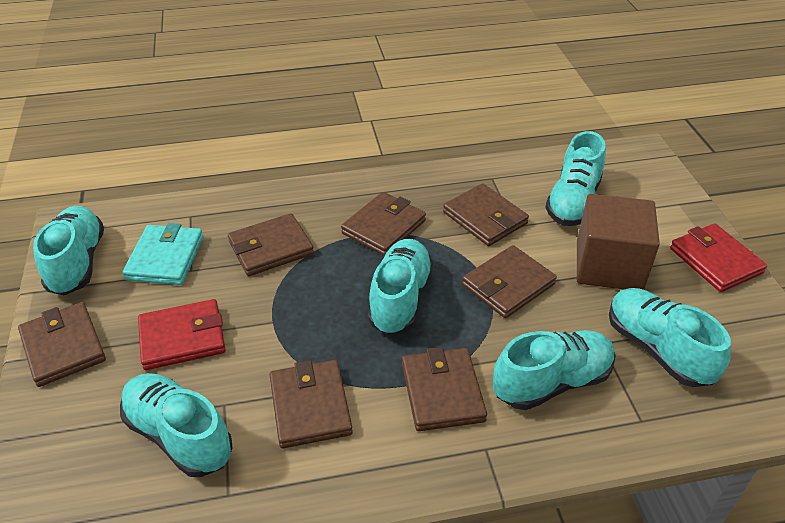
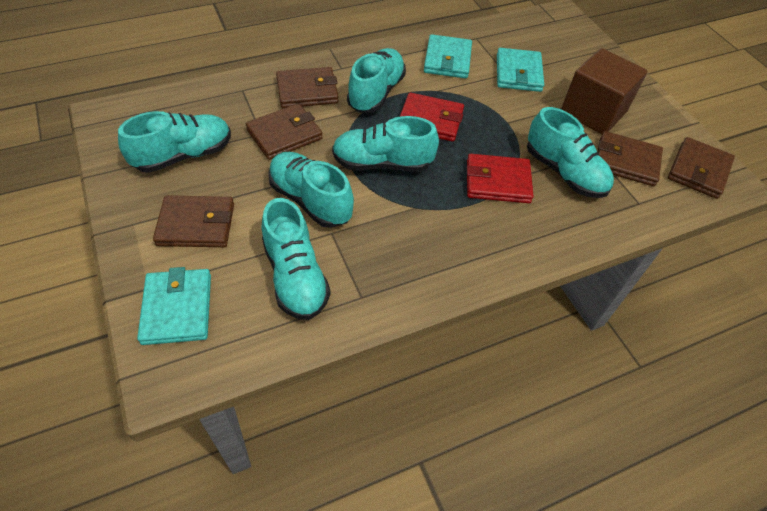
brown wallet: [18,302,106,387] [228,213,314,276] [269,360,353,448] [341,192,426,255] [402,347,487,431] [443,183,529,246] [462,245,557,318] = 7 -> [153,195,234,247] [246,103,323,160] [276,67,339,108] [597,131,663,186] [668,137,735,199] = 5
turquoise wallet: [122,223,203,285] = 1 -> [137,267,211,345] [424,34,472,78] [497,48,544,92] = 3

